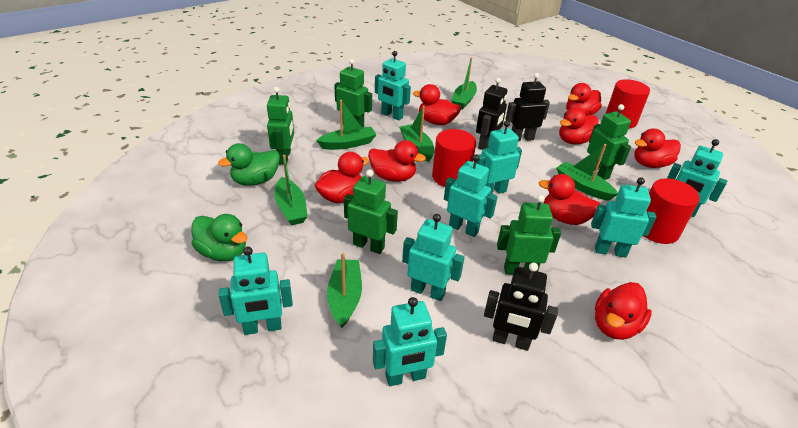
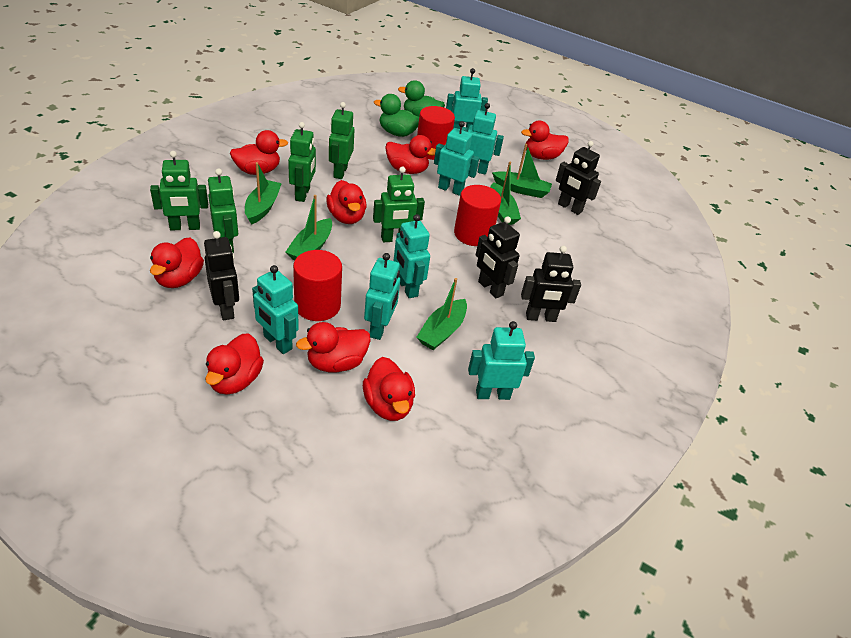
black robot: [476,78,507,150] [484,263,558,351] [505,73,550,142] = 3 -> [204,231,239,320] [476,216,520,298] [521,246,581,322] [556,141,601,215] = 4
green boat: [274,155,308,225] [316,100,377,150] [327,253,362,328] [399,106,435,162] [451,57,477,110] [556,144,618,201] = 6 -> [245,162,282,225] [286,195,332,260] [417,278,467,350] [490,162,521,225] [492,144,552,198] = 5
turquoise robot: [219,247,293,335] [373,297,447,386] [375,51,411,120] [402,214,465,301] [444,154,498,237] [476,121,522,194] [591,177,656,258] [667,139,727,217] = 8 -> [252,265,299,354] [364,253,400,340] [394,214,430,298] [434,121,479,196] [446,68,488,129] [462,103,504,175] [468,321,535,400] = 7

